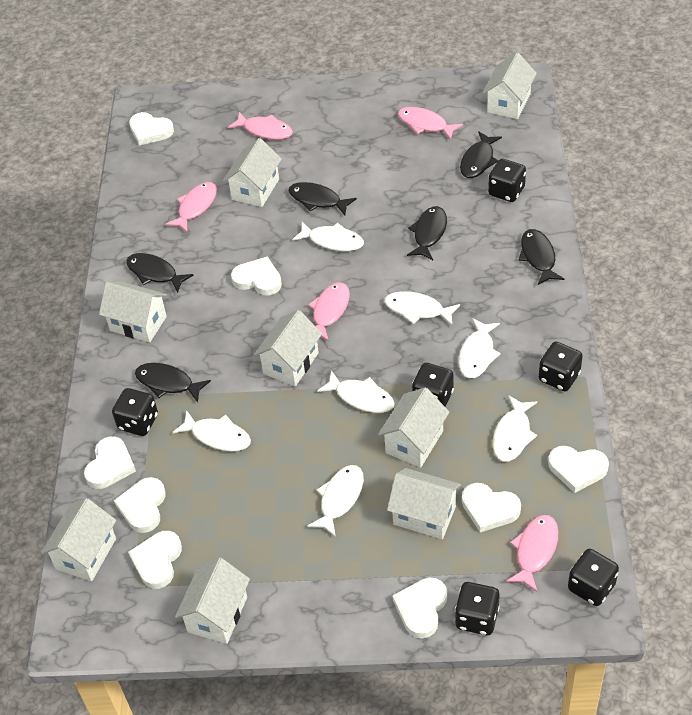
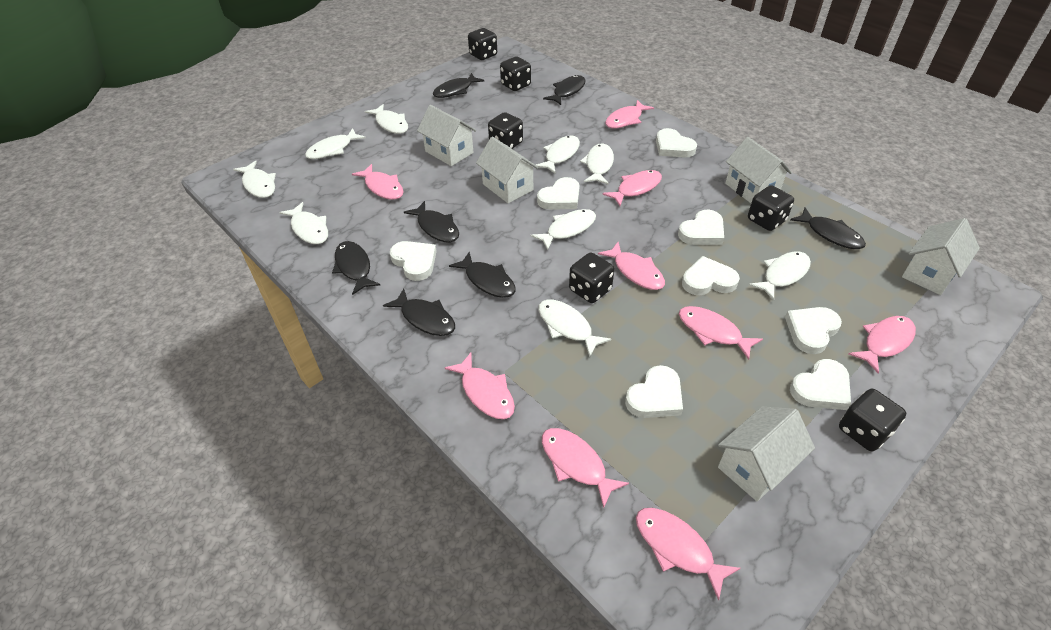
black fish: [126,253,193,293] [135,363,211,403] [288,182,357,215] [407,206,447,260] [460,131,502,178] [519,229,564,285] = 6 -> [332,241,380,295] [383,288,455,336] [404,201,459,242] [433,73,484,98] [449,252,516,298] [543,75,586,105] [790,208,866,249] = 7
pink fish: [165,182,217,233] [228,112,293,140] [308,283,350,341] [398,107,463,140] [506,515,559,592] = 5 -> [352,164,404,200] [445,353,515,419] [542,428,629,508] [598,242,665,290] [602,170,662,206] [605,100,654,129] [636,508,741,601] [679,306,763,360] [849,316,916,374] = 9
white fish: [173,410,251,451] [292,222,364,251] [307,465,364,537] [317,370,395,413] [384,291,460,325] [459,318,501,378] [493,395,537,462] = 7 -> [233,161,276,198] [279,202,328,244] [305,128,366,159] [365,104,408,134] [531,209,596,250] [536,135,580,173] [538,300,611,357] [580,143,614,185] [749,251,811,301] = 9
white house: [41,498,116,581] [99,281,167,343] [175,558,250,644] [223,138,282,207] [254,310,322,386] [378,387,449,468] [387,468,461,539] [483,53,537,119] = 8 -> [417,105,476,166] [476,137,538,203] [718,407,815,501] [725,137,792,203] [902,218,980,295] = 5

